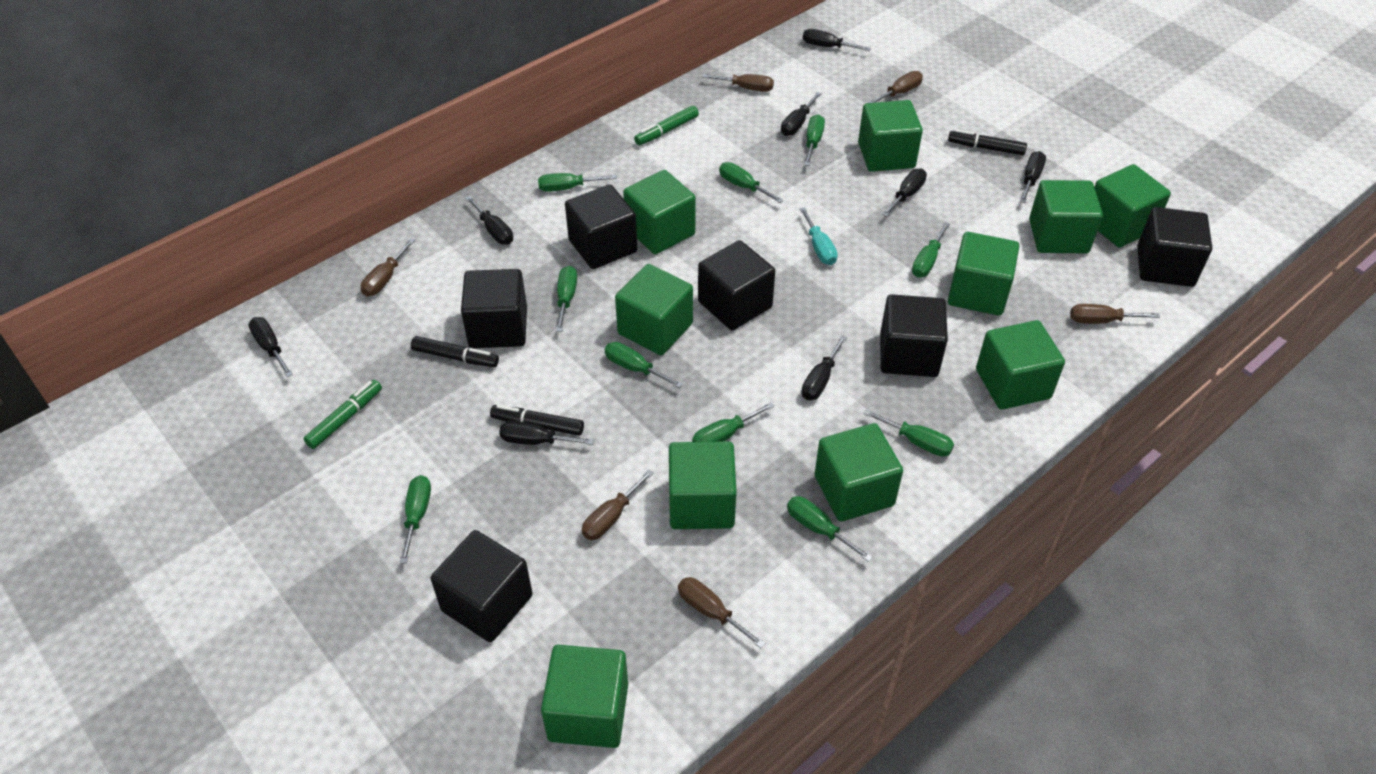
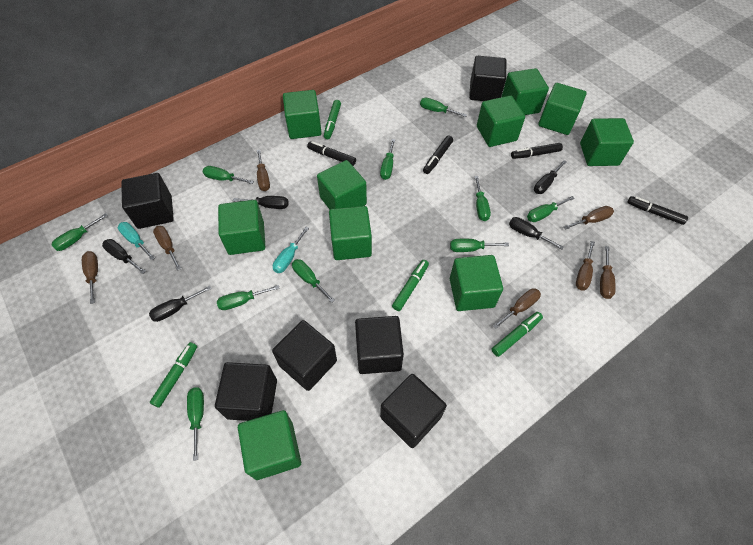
black marker: [411,336,499,367] [490,405,584,436] [948,129,1027,155] = 3 -> [307,141,356,166] [423,135,453,174] [511,143,563,159] [627,196,688,225] = 4
black screwdriver: [248,317,293,377] [465,196,513,245] [499,421,594,445] [781,92,822,136] [802,335,847,400] [803,29,871,51] [882,168,927,217] [1020,151,1046,203] = 8 -> [102,239,146,274] [149,286,211,322] [233,196,289,209] [509,217,564,249] [534,160,567,194] = 5
brown screwdriver: [361,238,415,296] [582,470,654,540] [678,577,765,648] [702,74,774,92] [868,71,923,103] [1070,304,1160,324] = 6 -> [82,251,98,304] [153,226,181,271] [257,150,270,191] [493,288,541,329] [563,206,614,230] [576,241,595,291] [600,246,616,299] = 7
green marker: [304,380,382,449] [634,106,699,145] = 2 -> [150,342,197,408] [324,100,341,139] [392,260,429,311] [491,312,543,357] = 4
turquoise screwdriver: [799,207,838,265] = 1 -> [118,222,155,260] [273,227,309,273] = 2

